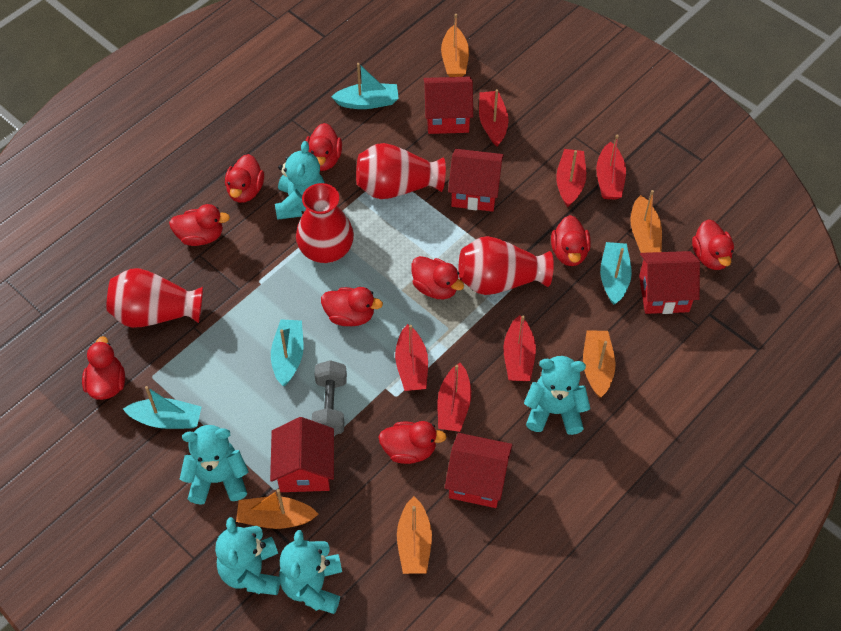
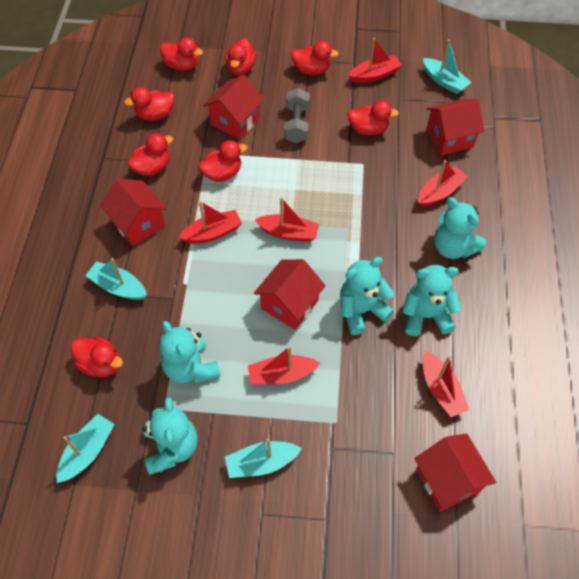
orange boat: [236,489,318,529] [397,496,432,574] [441,14,469,77] [583,330,616,398] [630,190,662,253] = 5 -> none = 0
red duck: [82,336,125,400] [169,204,230,246] [225,154,264,203] [305,123,342,171] [321,287,383,326] [378,421,447,464] [411,256,464,300] [551,215,591,266] [692,219,734,270] = 9 -> [71,336,123,377] [124,87,174,121] [127,133,173,176] [160,37,203,71] [198,140,247,182] [225,38,256,75] [291,41,339,75] [347,100,399,136] = 8
red vase: [107,268,203,328] [296,183,354,263] [356,143,446,199] [459,236,554,295] = 4 -> none = 0

